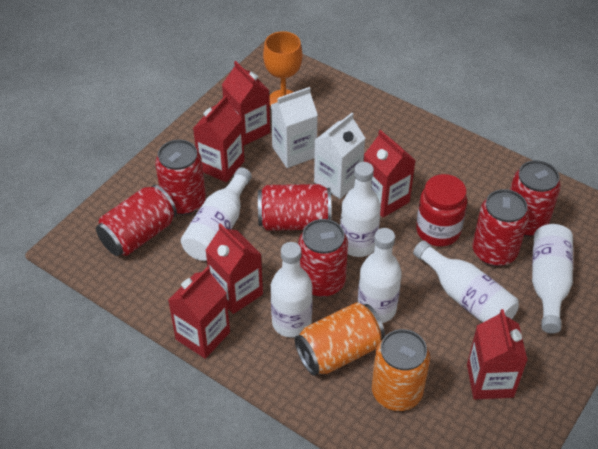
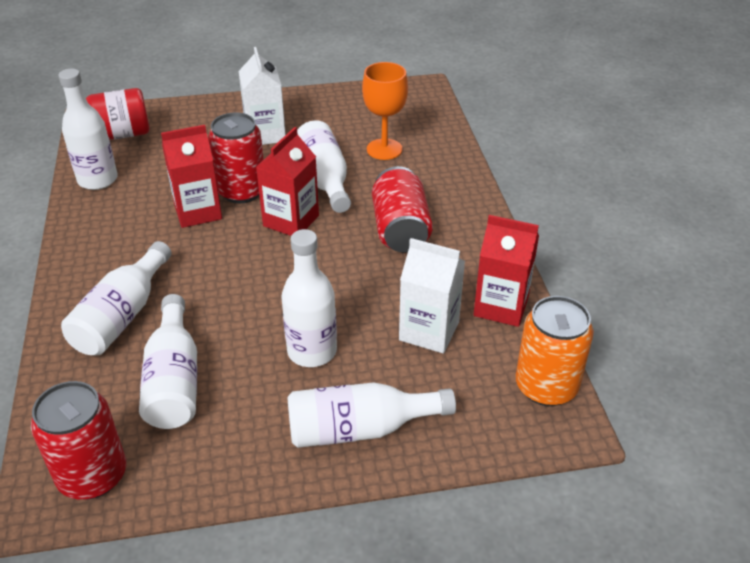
orange can: [295,302,385,376] [372,329,430,411] = 2 -> [515,296,594,406] = 1
red can: [96,185,177,256] [155,139,206,215] [258,184,331,231] [298,219,348,297] [472,189,529,266] [510,160,561,236] = 6 -> [31,381,126,499] [208,112,264,203] [372,166,433,252] = 3
red carton: [168,267,230,359] [193,96,245,182] [205,223,263,314] [222,61,270,145] [364,130,416,217] [467,309,528,400] = 6 -> [161,125,222,228] [256,127,319,236] [473,215,539,327] = 3

